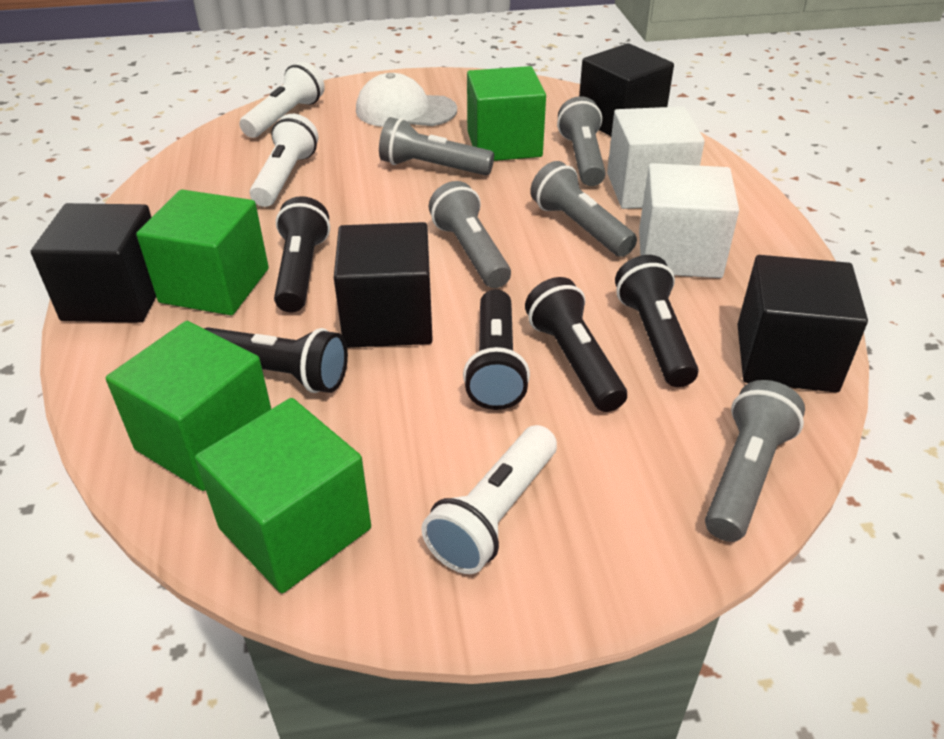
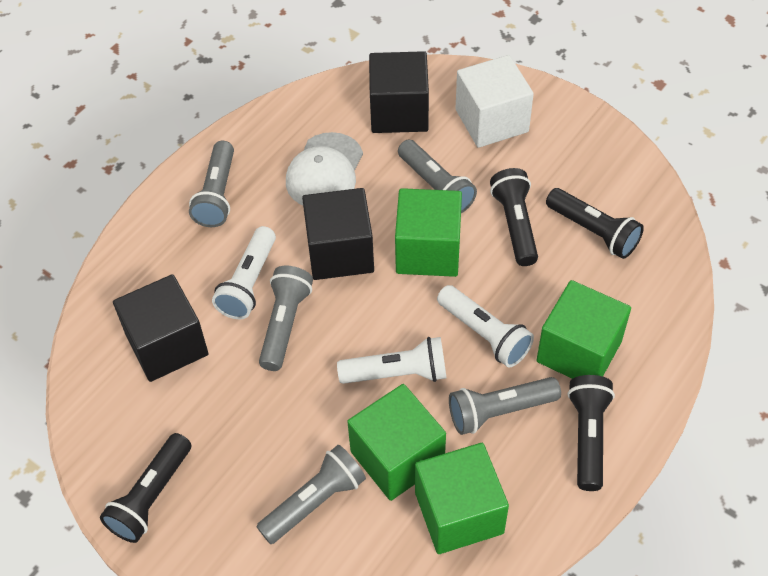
black cube: [30,203,156,323] [334,222,433,348] [579,43,674,136] [737,255,868,392] = 4 -> [113,274,208,382] [302,188,374,280] [369,51,429,133] = 3
black flashlight: [204,327,348,393] [274,196,330,313] [463,289,530,410] [525,277,627,412] [615,255,699,387] = 5 -> [100,433,191,543] [490,168,538,266] [546,188,644,259] [568,375,615,491] = 4
white cube: [607,106,705,209] [639,163,739,278] = 2 -> [456,55,534,148] = 1

